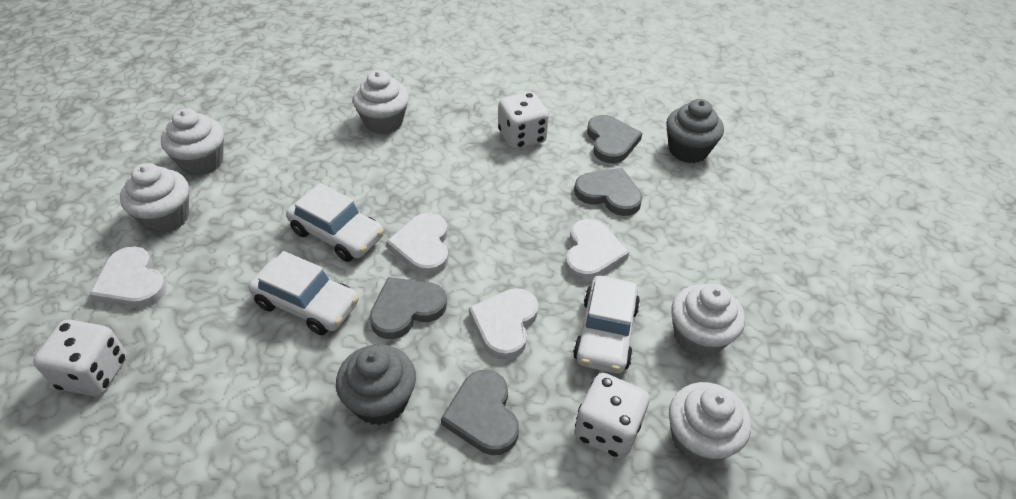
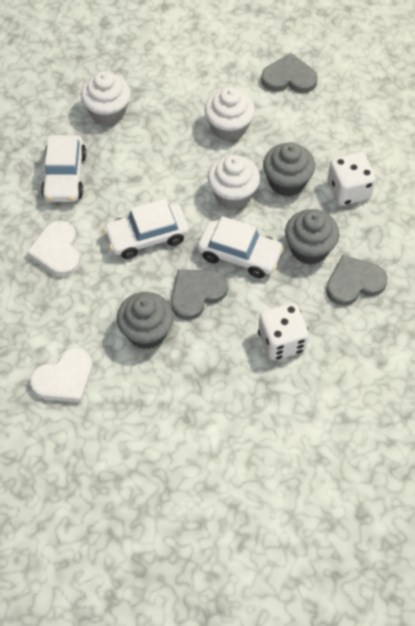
grey cupcake: [336,344,416,425] [666,99,724,163] = 2 -> [117,292,174,349] [263,142,315,197] [285,209,339,264] = 3
grey heart: [369,277,447,339] [441,370,519,455] [574,168,642,216] [587,115,642,164] = 4 -> [171,270,228,320] [261,53,318,93] [326,255,388,306] = 3
white cupcake: [120,163,189,234] [161,108,224,176] [352,70,409,134] [669,382,751,465] [671,284,745,358] = 5 -> [81,71,131,125] [204,87,255,141] [208,155,260,209] = 3
white dice: [33,320,127,396] [498,92,549,149] [575,373,650,459] = 3 -> [258,303,309,360] [327,152,376,206] = 2
white heart: [89,246,167,308] [386,213,449,275] [469,288,538,360] [565,219,629,281] = 4 -> [27,221,80,277] [30,348,93,403] = 2

